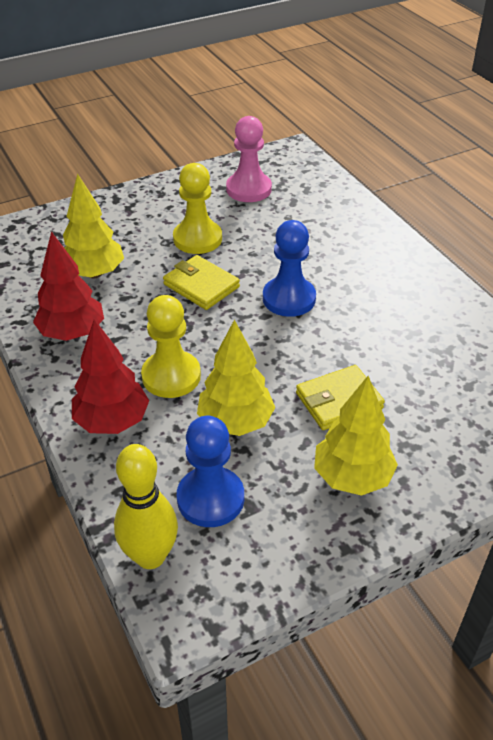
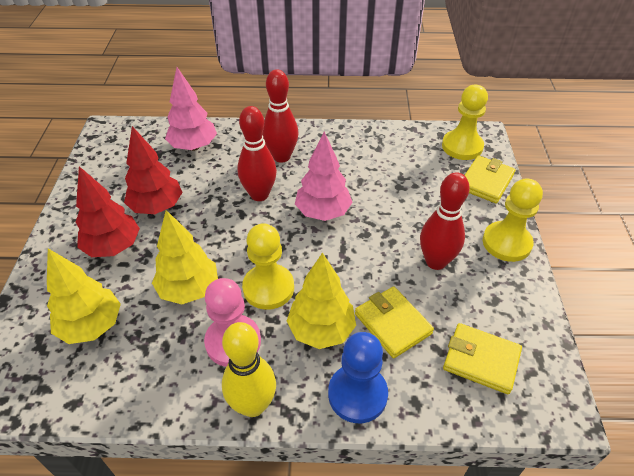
blue pawn: [177,416,244,527] [263,220,316,317] = 2 -> [328,332,388,423] = 1
pink tree: none = 0 -> [165,67,217,151] [295,132,352,221] = 2
red bowling pin: none = 0 -> [237,106,277,201] [262,69,298,163] [420,172,470,270] = 3
yellow pawn: [141,295,201,398] [173,163,222,254] = 2 -> [242,223,294,310] [442,85,488,160] [483,178,543,262] = 3
yellow wallet: [163,255,240,310] [296,365,385,430] = 2 -> [355,286,434,358] [443,323,522,394] [465,155,516,203] = 3

